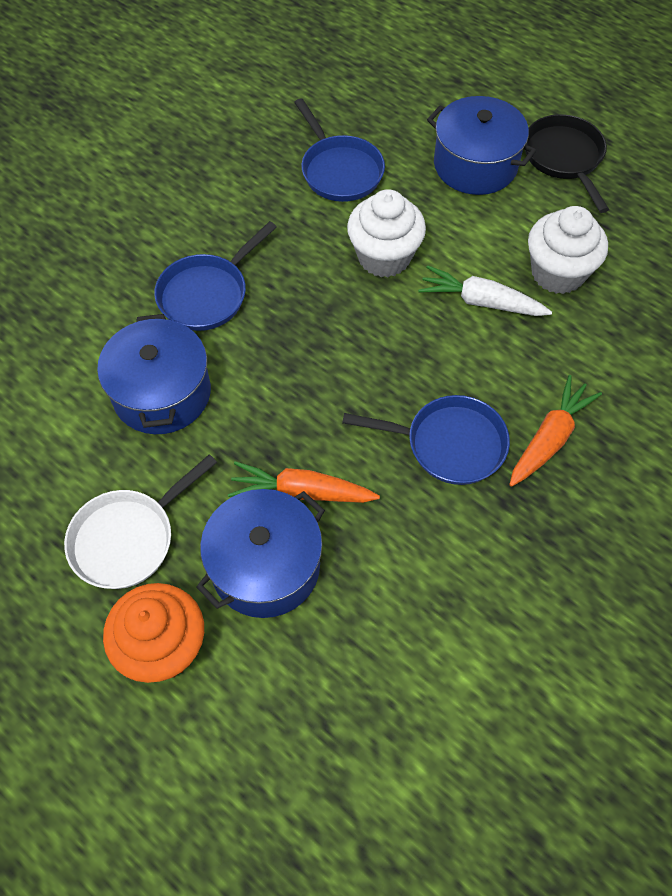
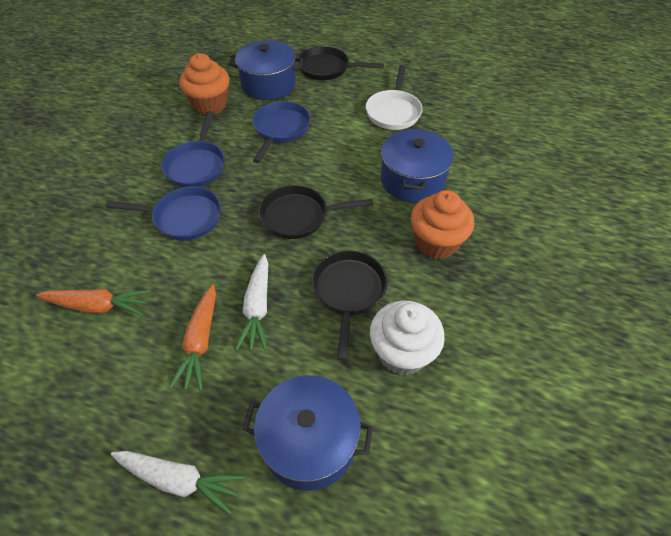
black pan: [525,114,609,213] = 1 -> [259,185,373,239] [297,46,384,80] [312,251,387,361] = 3
orange cupcake: [103,583,204,683] = 1 -> [179,53,230,115] [411,190,475,259] = 2
white carrot: [418,265,552,316] = 1 -> [111,451,245,515] [235,254,268,351] = 2
white cupcake: [347,189,426,277] [528,206,608,294] = 2 -> [370,301,445,375] = 1

